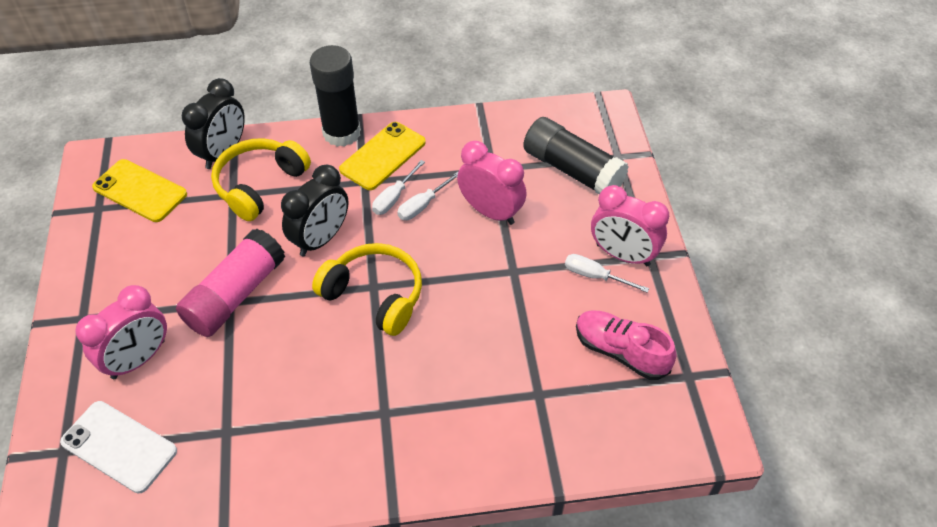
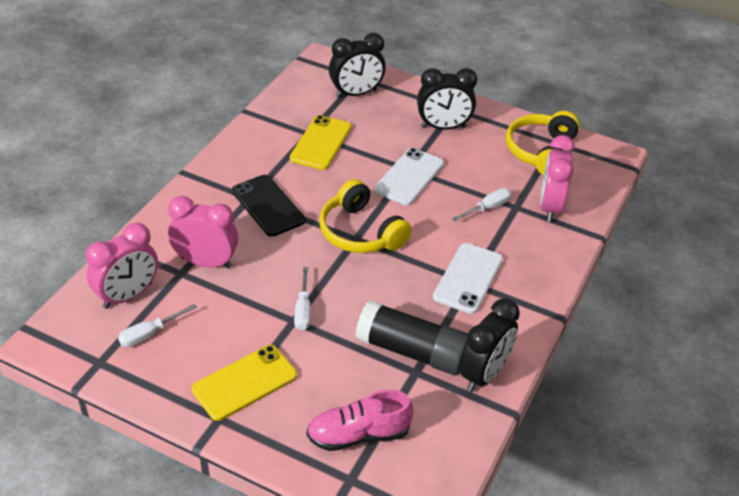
black clock: [182,78,245,169] [281,165,349,256] = 2 -> [329,33,386,98] [417,68,477,130] [460,298,520,392] = 3
black glue stick: [310,45,361,147] [523,117,629,195] = 2 -> [355,300,468,375] = 1
black phone: none = 0 -> [232,175,306,237] = 1
pink glue stick: [176,228,285,337] = 1 -> none = 0
white phone: [60,401,177,493] = 1 -> [374,148,444,206] [433,243,503,314] = 2

